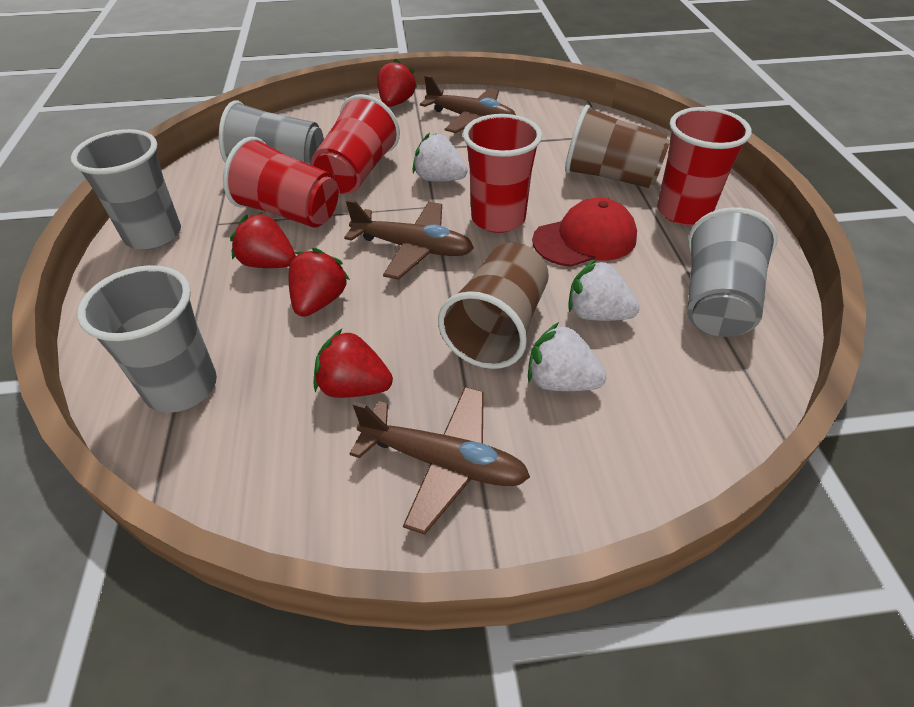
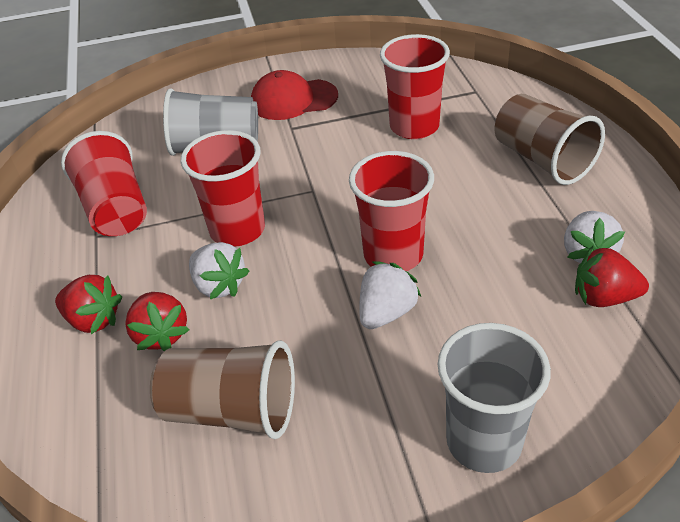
brown plane: [344,200,474,280] [349,387,530,535] [420,75,516,133] = 3 -> none = 0
grey cup: [71,129,181,250] [77,265,217,413] [219,101,324,165] [687,207,778,337] = 4 -> [163,88,258,156] [438,323,551,473] = 2
red strawberry: [230,212,296,268] [288,248,350,317] [314,329,393,398] [377,59,417,107] = 4 -> [55,275,122,334] [125,292,189,351] [575,246,649,307] = 3

